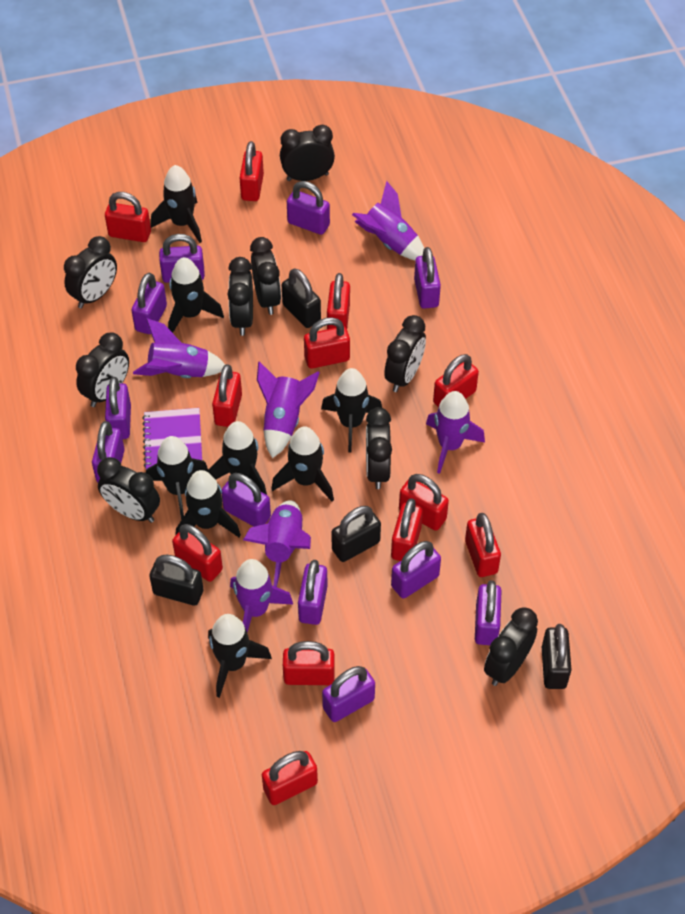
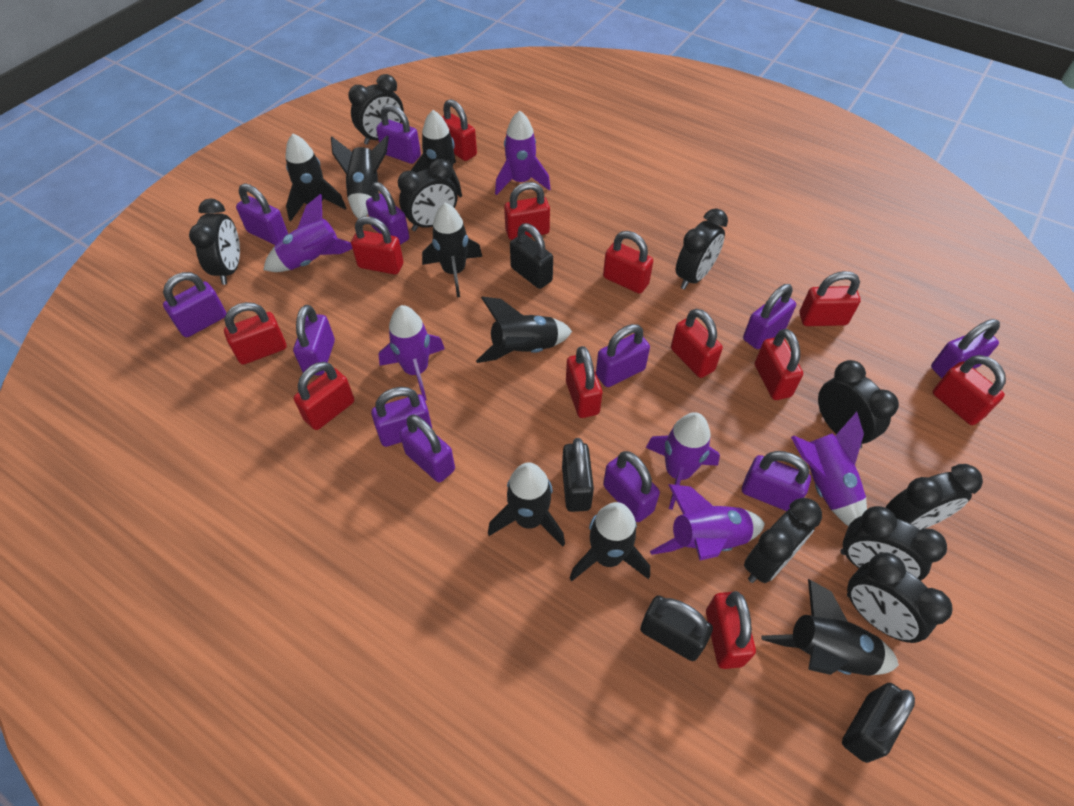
purple notebook: [142,408,202,470] = 1 -> none = 0
purple padlock: [92,421,125,482] [105,377,131,439] [131,273,167,334] [159,234,205,283] [222,473,271,527] [287,181,330,235] [298,560,328,625] [322,666,375,722] [391,541,441,599] [414,247,441,309] [475,580,502,645] = 11 -> [163,272,226,337] [236,184,288,245] [293,305,335,375] [366,182,409,245] [371,387,432,447] [376,104,421,164] [399,415,455,483] [596,324,650,387] [603,451,660,522] [742,451,811,511] [743,284,796,349] [931,319,1000,379] = 12

